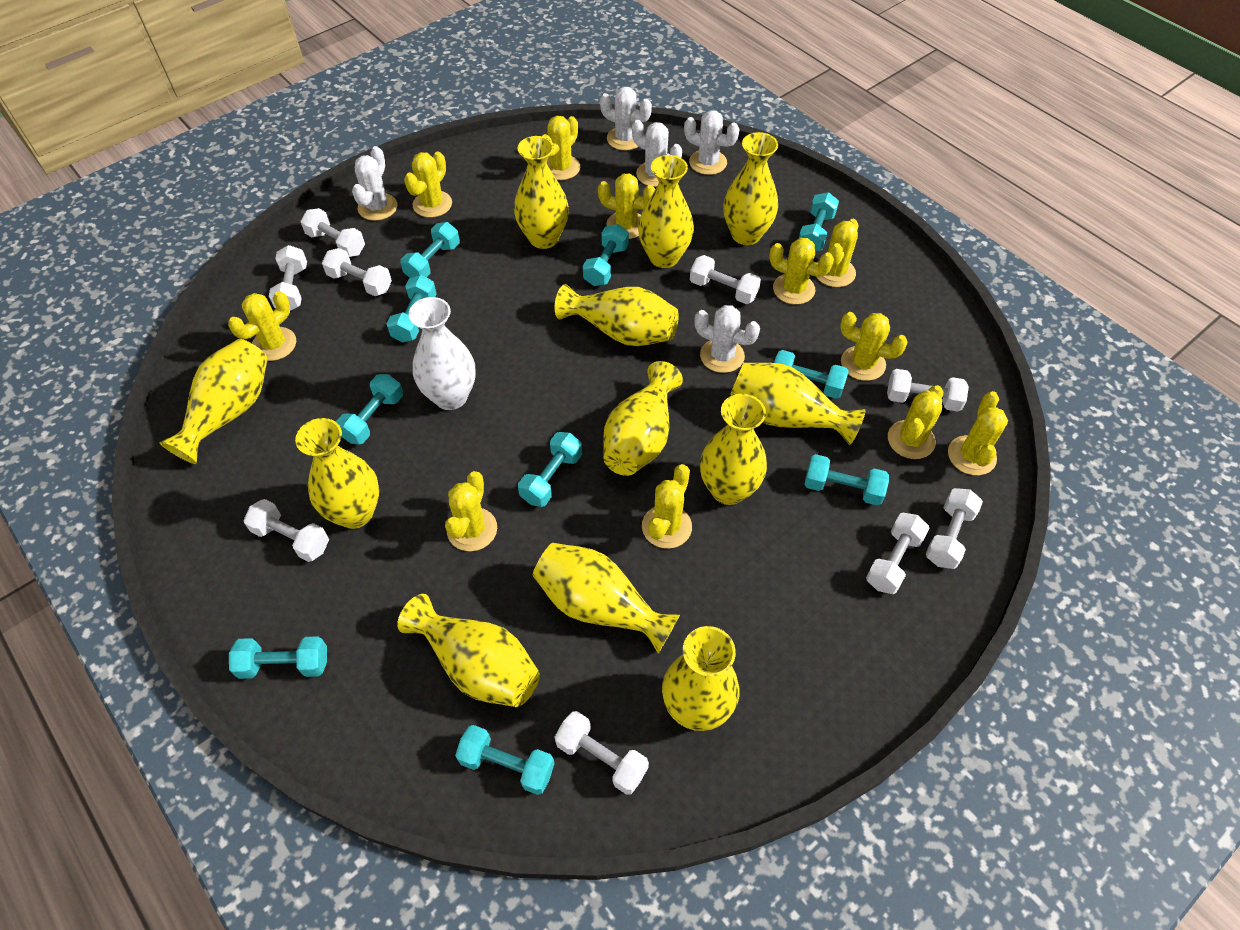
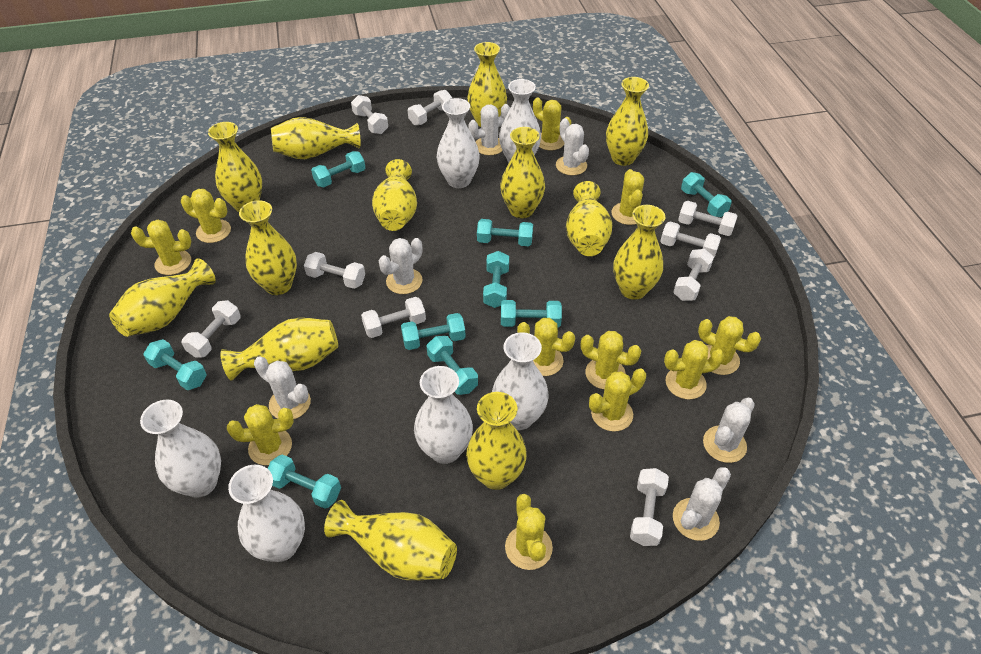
turquoise dumbbell: [229,636,327,679] [336,374,403,444] [387,275,437,343] [401,222,460,278] [455,725,555,795] [518,432,582,507] [583,224,629,286] [774,350,849,399] [799,192,839,251] [804,454,889,506] = 10 -> [144,339,207,390] [268,454,341,509] [311,151,365,187] [401,313,466,350] [427,336,478,395] [477,219,533,246] [483,251,509,308] [501,300,562,327] [681,172,732,217] = 9
white cactus: [352,146,397,221] [600,87,652,151] [632,120,682,187] [684,111,739,175] [694,305,760,373] = 5 -> [254,356,311,419] [378,238,422,294] [468,104,510,155] [556,118,589,176] [673,467,731,541] [703,398,755,463] = 6
white vase: [409,297,476,410] = 1 -> [140,399,221,498] [228,465,305,562] [414,366,473,464] [437,98,480,188] [492,332,549,430] [499,79,541,163] = 6
yellow vase: [160,339,268,464] [295,418,379,529] [397,594,540,707] [514,136,569,249] [532,543,680,654] [555,284,679,346] [603,361,683,476] [638,155,694,268] [662,626,739,731] [700,394,767,505] [723,132,778,245] [730,363,866,445] = 12 -> [109,259,216,337] [208,122,262,212] [220,318,338,381] [239,200,297,295] [271,117,360,159] [324,500,457,580] [372,159,417,231] [466,392,527,490] [467,42,507,127] [500,127,545,218] [566,181,612,256] [606,77,649,166] [613,205,665,300] = 13

